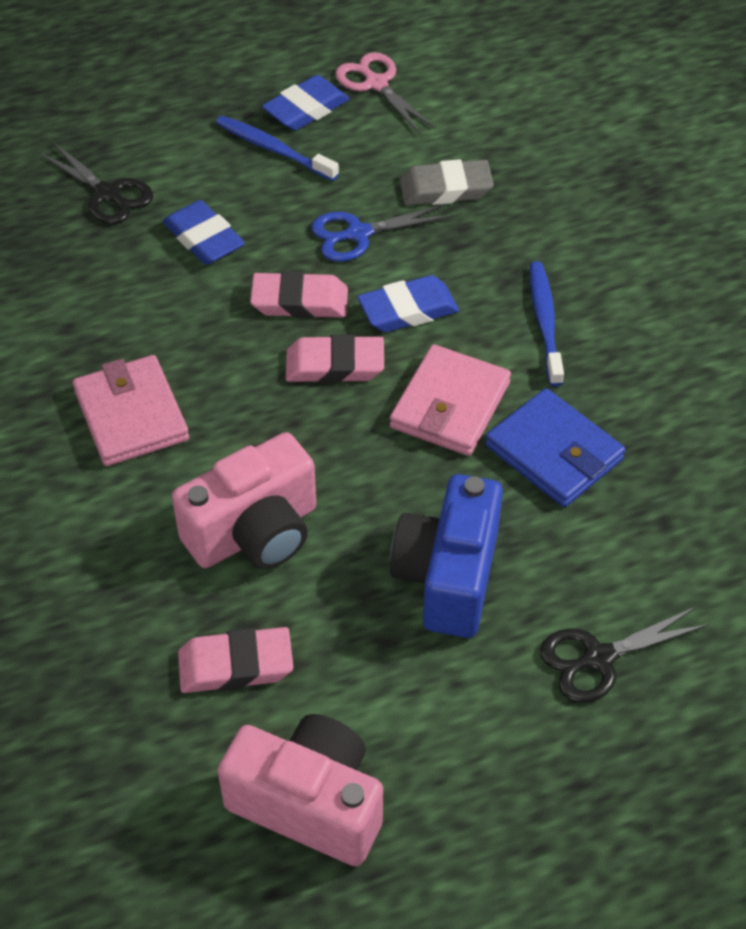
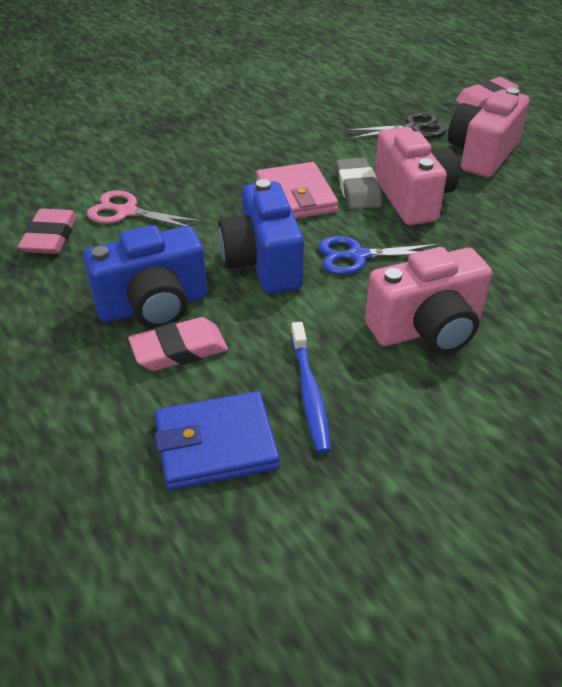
black scissors: [39,143,153,224] [540,606,710,703] = 2 -> [346,113,446,139] = 1
blue camera: [390,474,503,638] = 1 -> [83,225,207,328] [218,179,304,293] = 2
blue eraser: [163,200,245,265] [262,75,350,131] [357,275,459,332] = 3 -> none = 0
blue toothbrush: [216,116,339,181] [530,261,564,386] = 2 -> [291,322,331,454] = 1
pink camera: [172,432,316,569] [217,714,383,867] = 2 -> [365,247,492,354] [374,127,459,225] [448,88,530,177] = 3
pink wallet: [73,355,189,466] [390,344,511,456] = 2 -> [256,162,338,219] = 1

